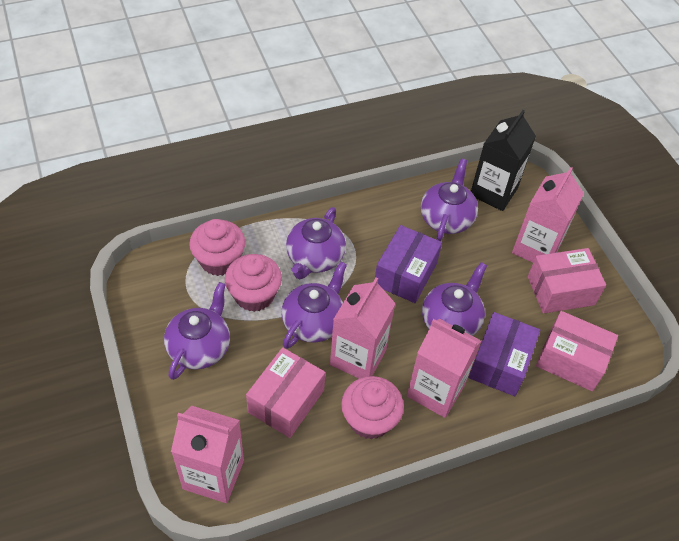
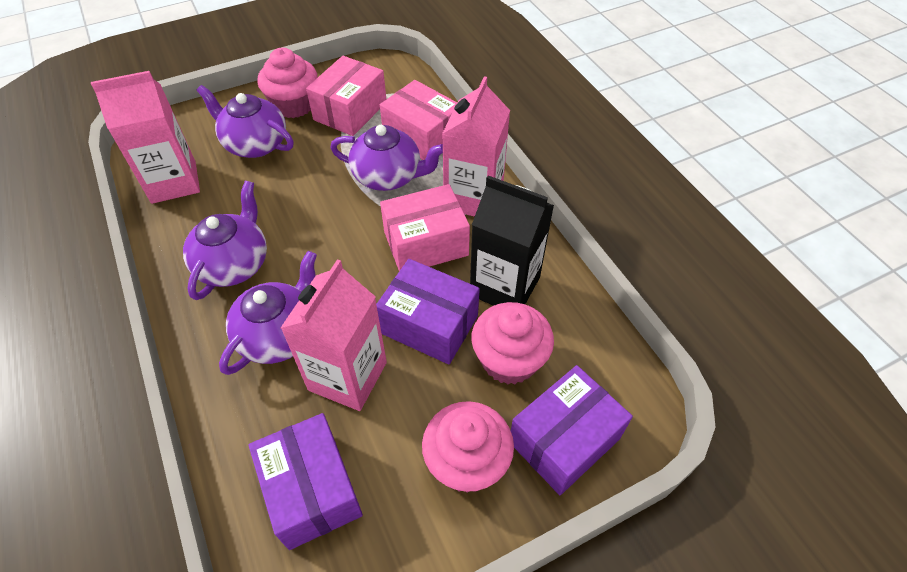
pink carton: [171,406,244,503] [330,277,396,378] [407,319,481,418] [512,167,584,263] = 4 -> [91,71,200,204] [281,259,387,411] [442,76,510,217] = 3
purple box: [375,225,442,303] [468,312,540,396] = 2 -> [249,413,363,550] [376,259,480,365] [511,365,633,495] = 3
purple teapot: [164,282,230,380] [281,262,347,349] [286,207,346,279] [421,159,478,241] [422,262,487,336] = 5 -> [183,181,267,300] [197,85,294,158] [219,251,317,375] [330,125,443,191] = 4

